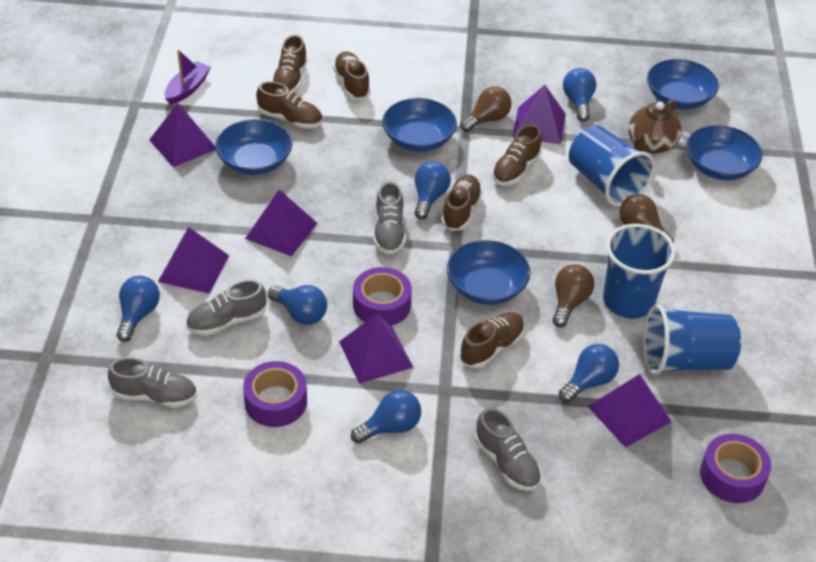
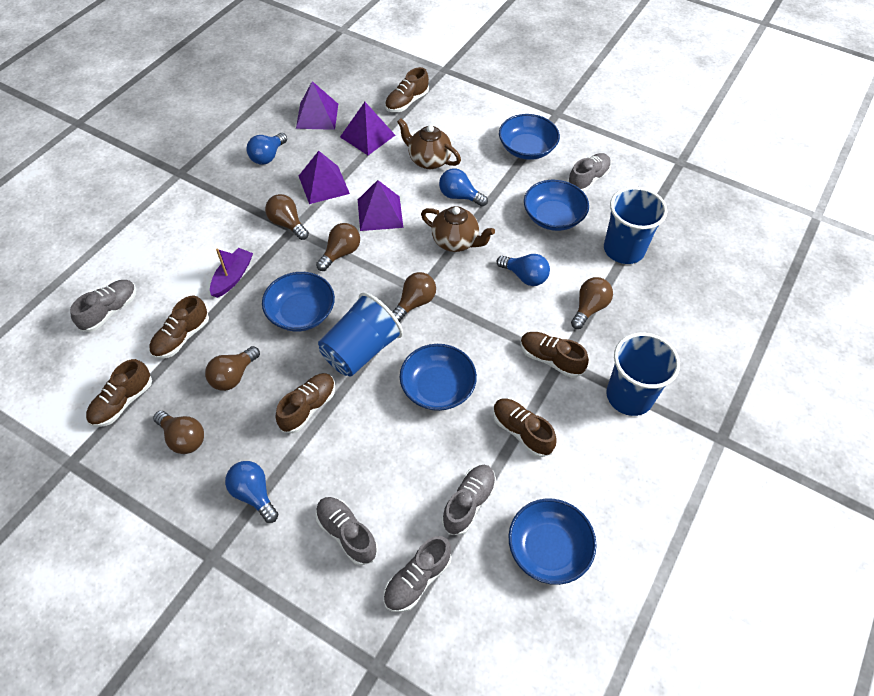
blue light bulb: [116,275,160,342] [268,285,327,325] [351,390,421,444] [414,161,451,220] [559,344,619,403] [563,68,596,122] = 6 -> [225,461,278,523] [246,133,287,165] [439,168,488,207] [497,254,550,286] = 4
brown light bulb: [460,87,512,132] [552,264,594,327] [620,194,674,243] = 3 -> [153,411,204,454] [205,346,260,391] [265,194,309,240] [316,223,360,271] [392,272,436,322] [571,277,613,329] = 6
brown teapot: [628,99,682,154] = 1 -> [397,118,461,169] [421,206,495,252] = 2
grey shoe: [108,357,197,408] [186,279,266,336] [374,181,406,255] [475,408,541,491] = 4 -> [70,280,136,332] [316,497,378,566] [383,536,452,612] [442,465,496,535] [567,153,611,192] = 5
purple pyramid: [149,103,216,168] [158,227,229,294] [245,189,317,257] [339,314,414,384] [512,85,566,145] [588,374,671,448] = 6 -> [296,81,338,130] [299,151,350,204] [340,102,395,155] [358,180,403,231] = 4
purple tape: [243,361,307,427] [353,267,412,326] [700,434,771,503] = 3 -> none = 0

